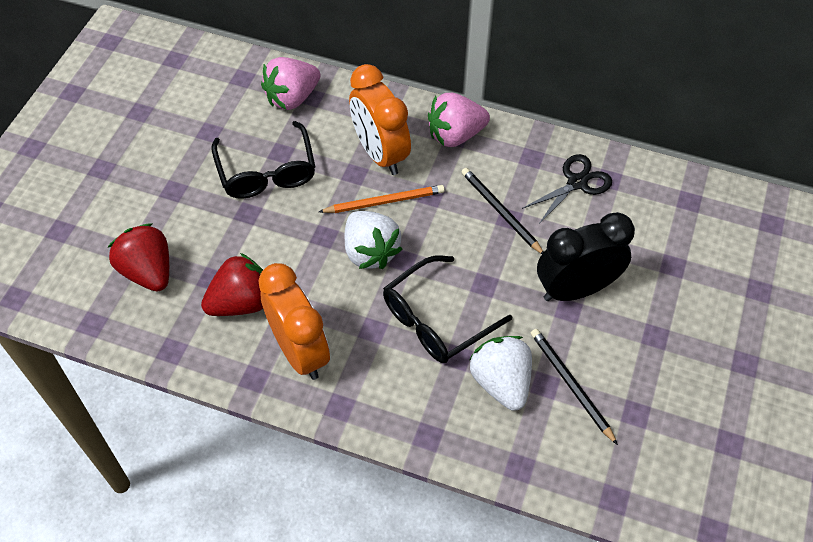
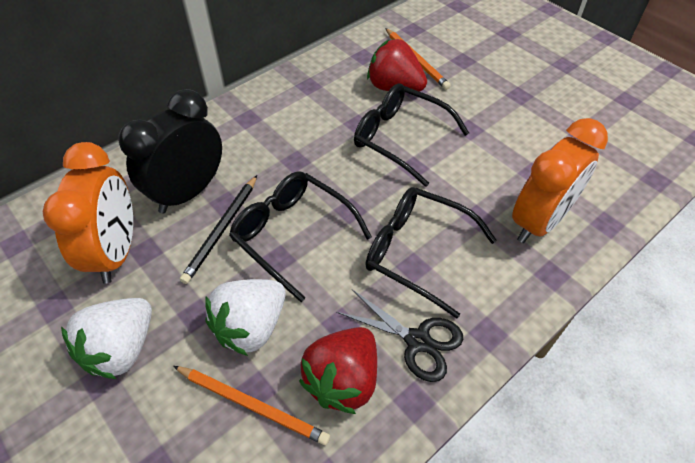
black glasses: [211,121,315,199] [383,255,512,363] = 2 -> [229,171,372,302] [354,83,469,187] [365,187,497,319] = 3
black pencil: [462,168,544,254] [531,329,618,445] = 2 -> [180,175,257,284] = 1
orange pencil: [319,185,445,213] = 1 -> [173,366,330,445] [385,28,451,90] = 2
pink strawberry: [261,57,320,110] [428,93,490,147] = 2 -> none = 0

